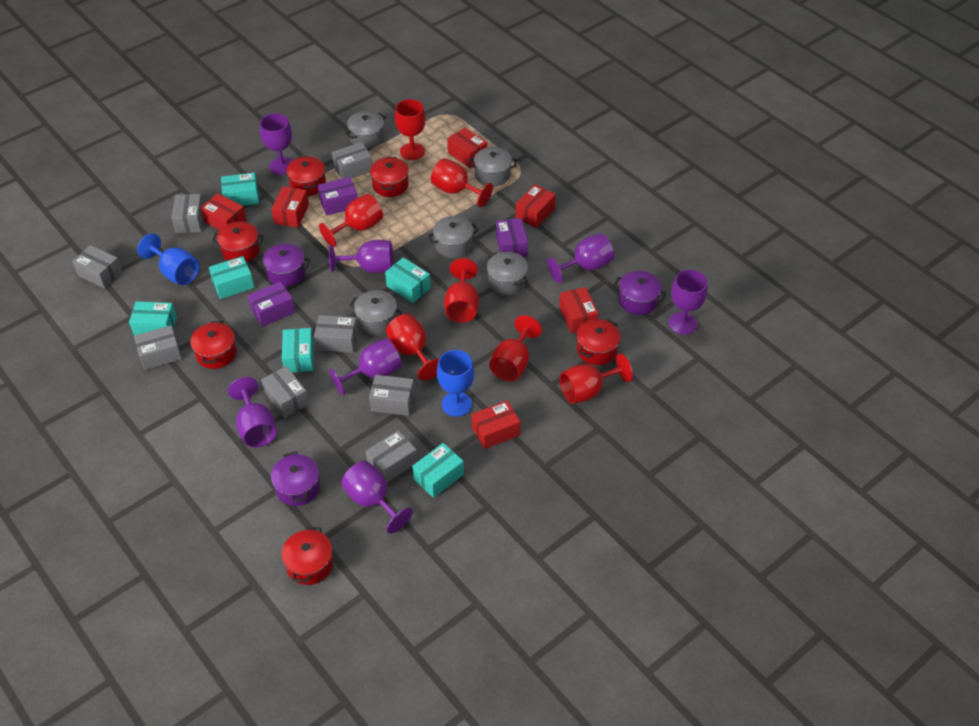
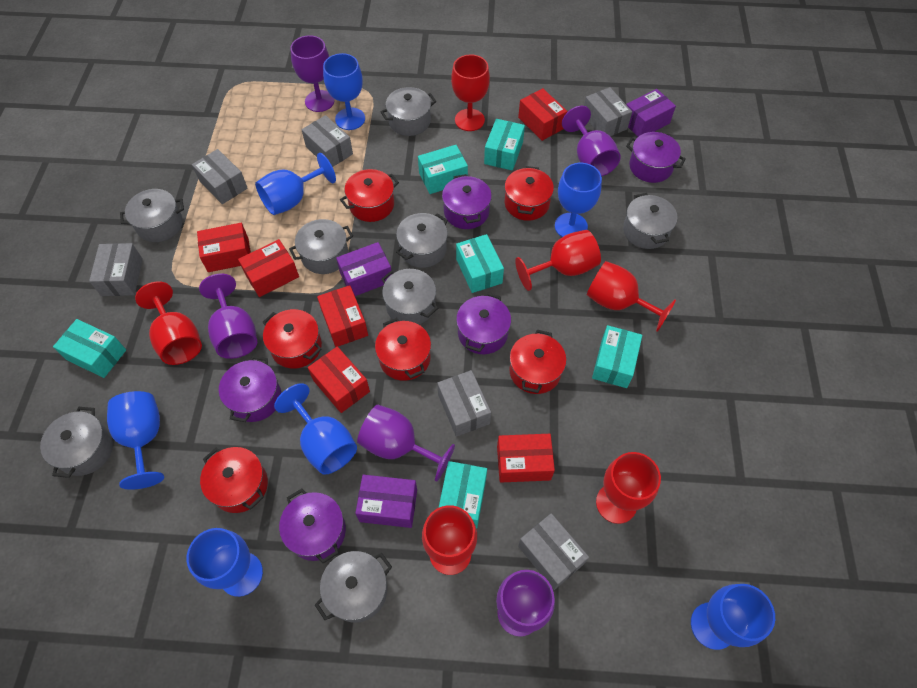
blue goblet: [137,233,199,285] [437,350,474,417] = 2 -> [107,391,164,490] [186,528,263,597] [255,153,336,215] [274,383,357,475] [323,53,365,130] [555,163,602,237] [691,584,775,650] = 7
grey box: [72,245,122,289] [134,325,182,370] [171,194,203,233] [261,366,309,418] [314,315,358,353] [332,142,372,179] [365,430,417,482] [369,375,415,416] = 8 -> [89,243,143,296] [192,149,248,204] [302,115,353,167] [437,370,491,437] [518,513,589,590] [584,87,632,136] = 6
grey pot: [345,111,386,149] [349,290,402,335] [428,216,478,258] [469,147,516,186] [487,252,528,295] = 5 -> [40,407,113,478] [120,189,184,242] [289,219,353,274] [315,551,392,623] [380,87,436,136] [381,269,438,324] [396,213,448,268] [623,193,678,249] = 8
purple goblet: [228,377,277,447] [260,113,293,175] [329,240,393,273] [329,338,402,396] [341,461,413,534] [547,233,614,284] [668,270,708,335] = 7 -> [199,274,257,359] [290,35,334,112] [357,405,455,482] [496,570,555,637] [562,106,621,176] = 5
purple pot: [258,244,310,287] [271,451,320,506] [614,271,666,315] = 3 -> [219,356,281,422] [279,489,346,563] [442,174,492,229] [456,293,511,354] [626,132,686,183] = 5
red goblet: [319,194,383,247] [386,314,439,381] [395,99,426,160] [431,158,493,207] [444,258,479,322] [489,315,542,381] [560,354,633,404] = 7 -> [135,281,202,365] [422,505,477,575] [451,54,490,131] [515,230,601,291] [587,261,676,332] [596,452,661,524] = 6

